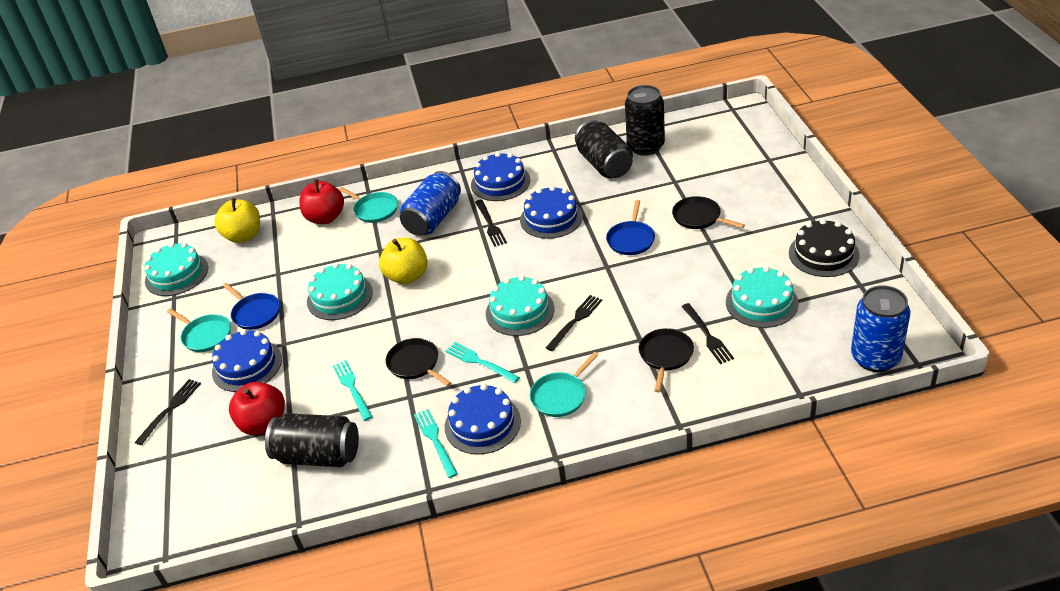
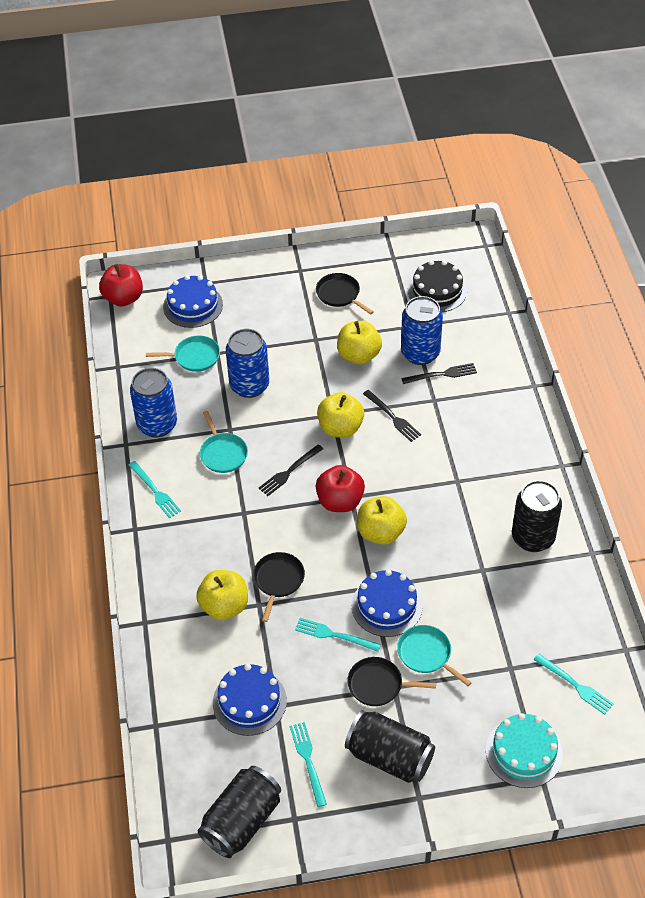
black fork: [134,379,201,445] [475,199,507,247] [546,295,602,351] [681,303,734,364] = 4 -> [258,444,323,496] [363,390,421,442] [401,363,477,384] = 3
blue cake: [212,329,282,392] [444,384,521,454] [471,152,530,201] [520,186,583,239] = 4 -> [163,275,223,328] [213,664,287,736] [352,569,423,637] = 3
blue can: [400,171,461,236] [851,285,910,372] = 2 -> [130,368,177,438] [226,329,269,398] [401,296,443,365] = 3
blue pan: [223,283,280,330] [606,200,655,255] = 2 -> none = 0
turquoise cake: [144,243,208,296] [307,263,373,320] [486,275,554,336] [726,266,799,328] = 4 -> [486,713,563,788] = 1
turquoise fork: [333,360,372,421] [414,409,458,478] [446,342,520,383] = 3 -> [129,461,181,518] [290,722,327,807] [295,618,381,652] [534,654,614,715] = 4
yellow apple: [214,198,260,243] [379,238,428,284] = 2 -> [196,570,248,620] [317,392,364,438] [337,321,382,364] [357,496,407,545] = 4

